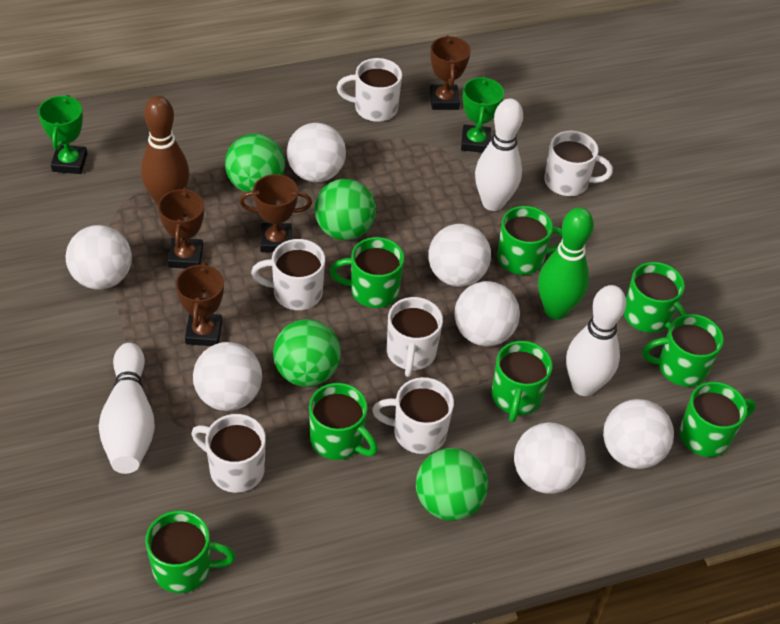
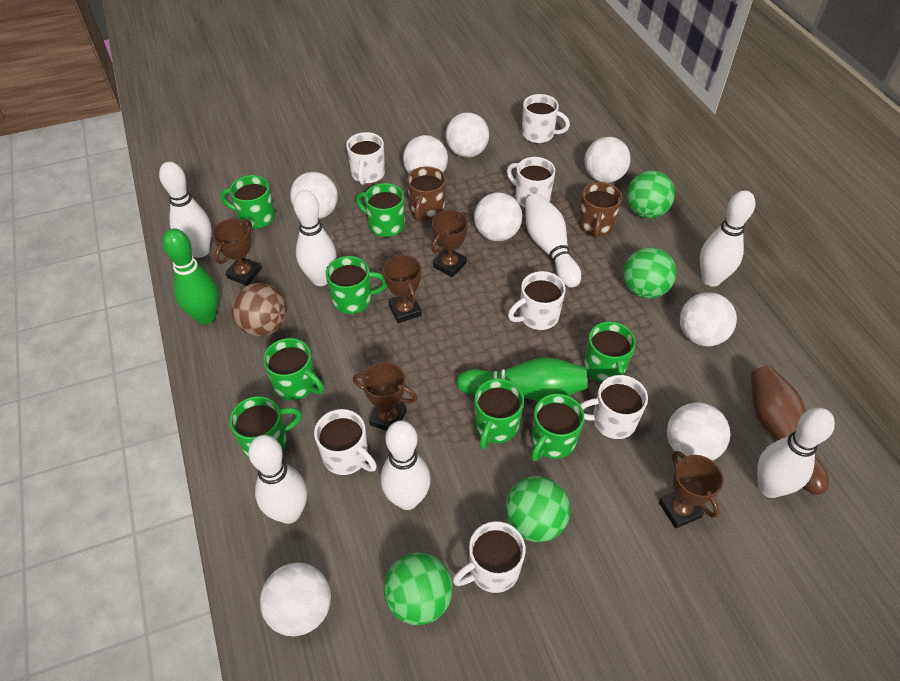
brown ball: none = 0 -> [231,283,287,337] = 1
brown mug: none = 0 -> [407,166,446,221] [578,182,622,238] = 2
brown trophy: [158,187,204,268] [176,262,224,346] [239,174,312,252] [430,35,471,110] = 4 -> [212,219,261,286] [353,362,417,431] [383,254,422,323] [431,210,468,277] [659,451,724,529] = 5
green bowling pin: [538,207,594,319] = 1 -> [162,228,219,324] [456,357,587,401] = 2
green trophy: [38,95,87,174] [461,77,504,153] = 2 -> none = 0
white ball: [66,225,132,290] [193,342,262,411] [287,123,346,182] [428,224,491,287] [454,281,520,346] [514,423,586,494] [603,399,674,469] = 7 -> [260,563,331,636] [290,172,338,219] [403,135,448,173] [446,112,489,158] [474,192,522,241] [584,137,631,183] [667,402,730,461] [680,292,737,347] = 8
white bowling pin: [98,343,155,474] [475,99,523,211] [566,285,626,396] = 3 -> [159,162,212,258] [248,435,307,524] [293,190,336,286] [381,421,431,510] [525,194,581,288] [700,190,755,287] [757,408,835,498] = 7
white mug: [191,414,266,493] [251,239,325,310] [337,58,402,122] [372,377,454,454] [387,297,443,377] [544,131,613,196] = 6 -> [314,409,377,475] [346,132,385,185] [453,521,526,593] [507,157,555,208] [508,271,566,330] [522,94,570,143] [580,375,648,439] = 7

